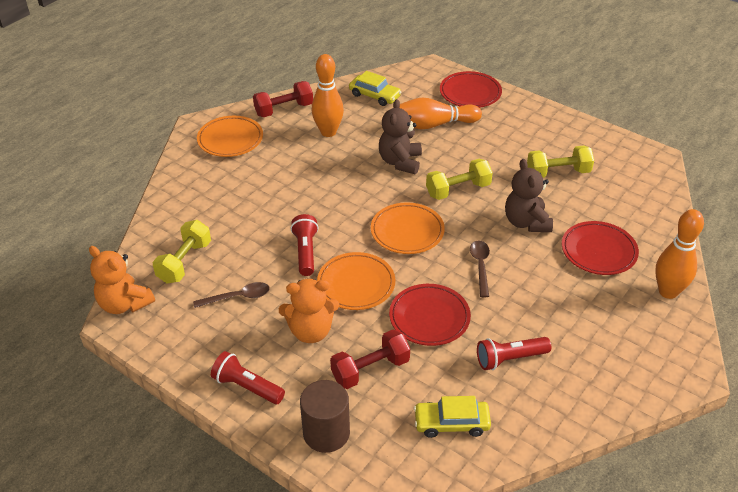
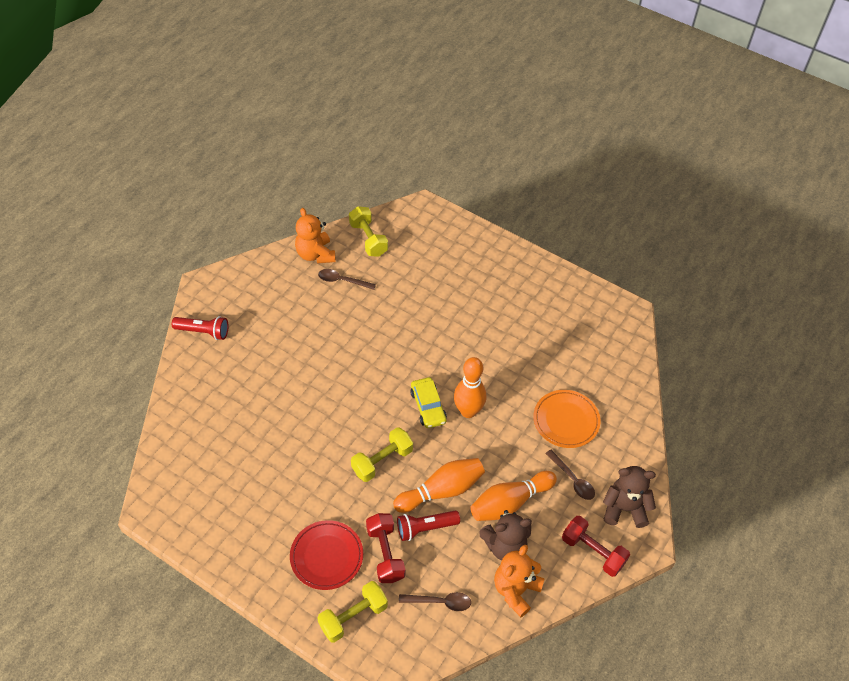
brown cylinder: [300,380,350,453] = 1 -> none = 0
brown spoon: [193,282,270,308] [470,240,490,297] = 2 -> [318,269,376,290] [399,592,471,611] [545,450,595,500] = 3
orange plate: [197,116,263,157] [317,252,395,310] [371,202,445,254] = 3 -> [533,390,600,448] = 1
red flashlight: [211,351,285,404] [291,214,319,276] [477,337,552,370] = 3 -> [172,316,229,340] [397,510,460,541] = 2
red plate: [389,284,471,346] [440,71,502,108] [562,221,639,275] = 3 -> [290,520,363,590] = 1
yellow car: [349,71,401,106] [414,396,491,438] = 2 -> [410,377,447,428] = 1

